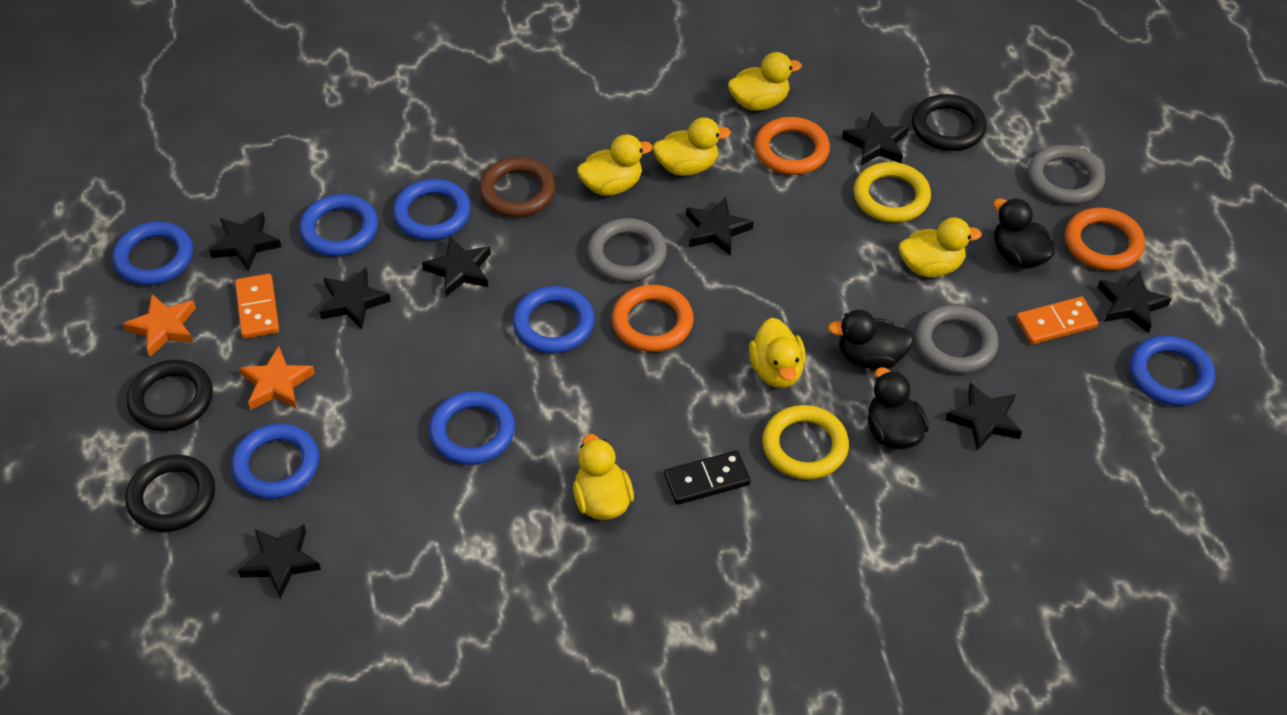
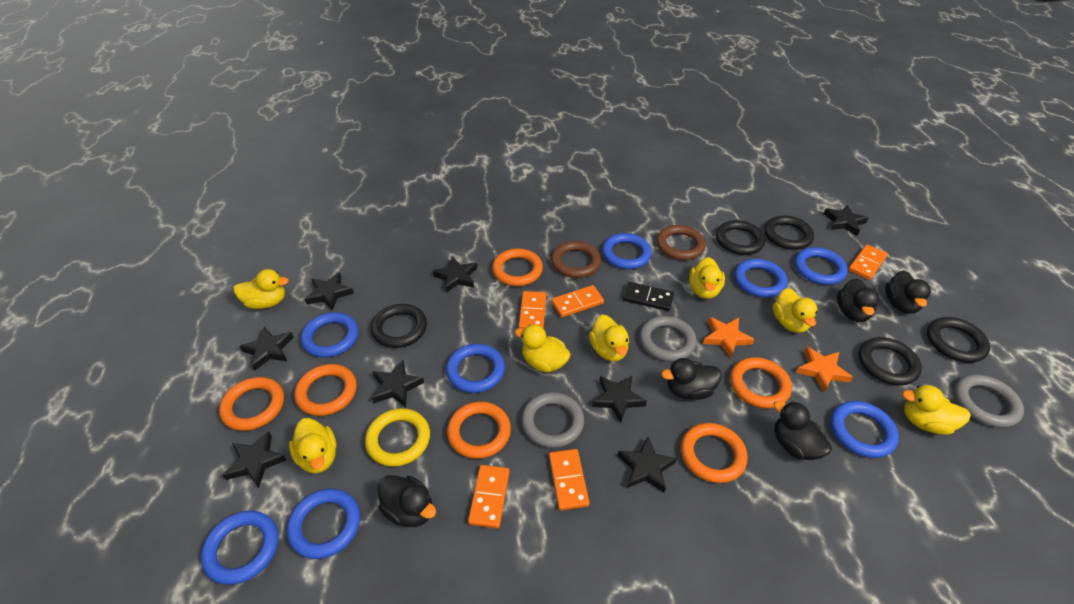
black duck: [828,310,914,370] [868,367,929,450] [993,198,1055,269] = 3 -> [378,475,436,527] [661,358,722,400] [774,401,832,460] [837,278,879,322] [885,270,931,314] = 5
black ring: [125,454,215,532] [127,360,213,431] [912,94,987,151] = 3 -> [371,304,427,348] [716,220,765,255] [765,215,814,250] [859,337,922,386] [927,317,990,363] = 5
blue ring: [112,221,193,285] [231,423,319,499] [299,194,378,256] [393,179,471,240] [429,391,515,465] [513,286,595,354] [1130,335,1215,406] = 7 -> [201,511,279,585] [287,489,360,559] [301,312,358,358] [446,344,505,393] [602,233,652,269] [734,259,788,298] [794,247,848,285] [831,401,899,458] = 8
brown ring: [479,157,556,217] = 1 -> [551,241,601,278] [656,225,706,260] = 2
orange domino: [235,274,279,339] [1016,297,1098,345] = 2 -> [468,465,510,528] [518,291,546,329] [549,449,590,510] [551,285,604,317] [848,245,888,280] = 5
orange ring: [612,285,694,352] [754,117,830,175] [1065,208,1145,271] = 3 -> [219,377,284,431] [294,364,357,416] [447,401,511,459] [492,248,543,286] [681,423,748,483] [730,357,792,409] = 6
yellow duck: [573,434,634,520] [577,134,653,196] [653,117,731,176] [728,52,802,111] [749,318,806,388] [899,218,982,278] = 6 -> [233,269,289,309] [289,418,337,473] [515,324,571,372] [589,315,629,361] [689,257,725,299] [773,288,818,333] [902,385,971,435] = 7
yellow ring: [762,405,849,479] [854,162,931,223] = 2 -> [365,408,430,467] = 1

